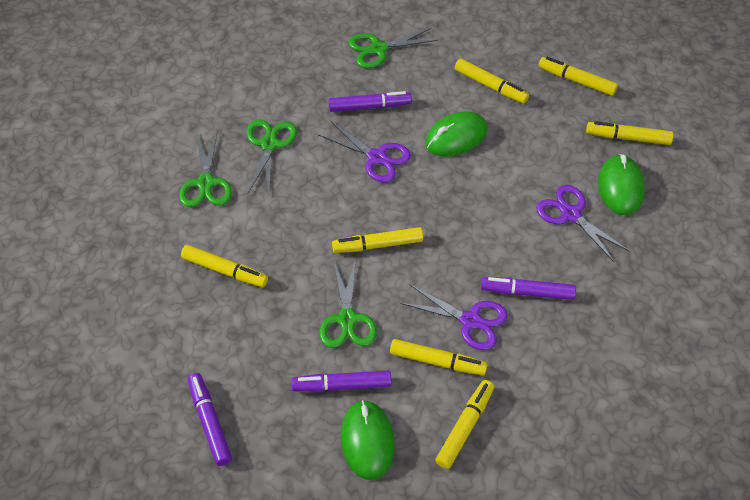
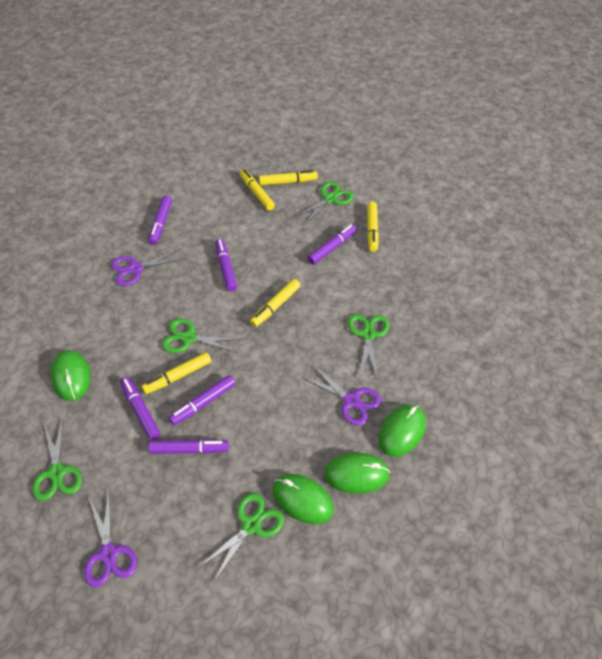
green mouse: [341,400,395,480] [425,111,487,156] [598,154,645,215] = 3 -> [51,350,91,401] [273,474,334,524] [324,453,390,494] [378,405,426,457] = 4
green scissors: [179,130,232,207] [246,119,297,194] [319,257,377,348] [348,28,439,68] = 4 -> [32,417,82,501] [162,318,241,353] [198,493,284,582] [295,181,354,225] [348,314,389,379] = 5
purple marker: [188,373,232,466] [292,370,392,392] [329,91,412,112] [481,277,576,300] = 4 -> [120,377,160,440] [148,195,172,245] [149,439,229,454] [168,375,236,425] [215,239,237,292] [308,224,357,265] = 6
yellow marker: [181,245,268,287] [332,227,423,253] [390,339,488,375] [435,380,494,469] [455,58,529,104] [538,57,618,96] [586,121,673,145] = 7 -> [142,352,212,394] [239,169,275,211] [250,279,301,327] [259,170,318,185] [367,201,379,252] = 5

